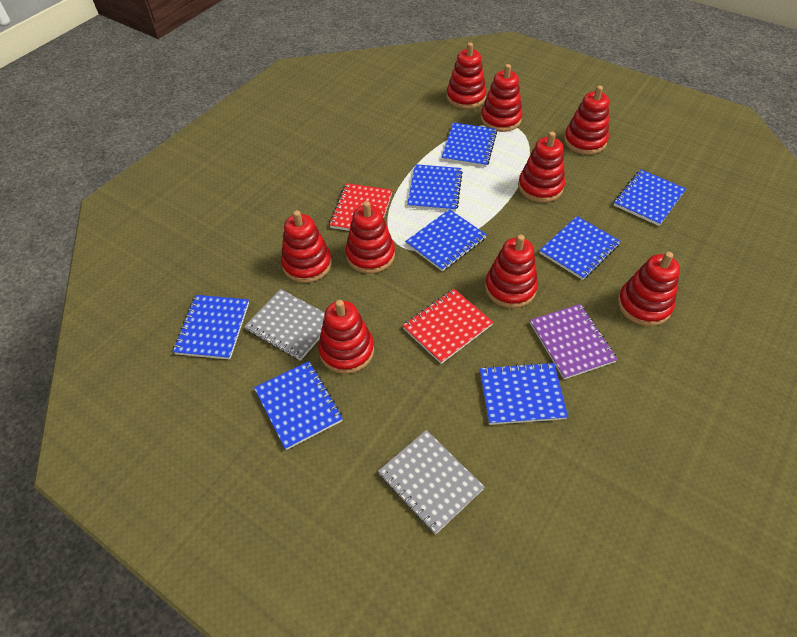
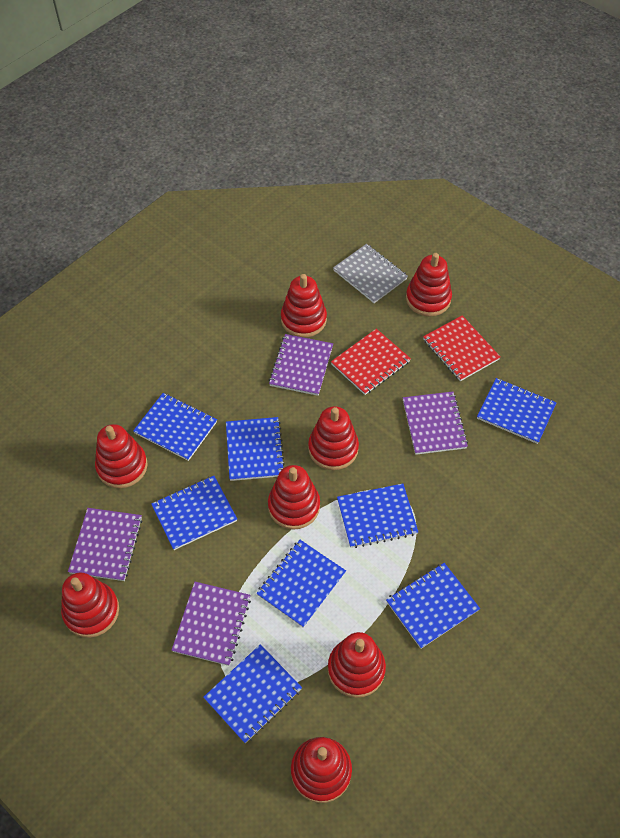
grey notebook: [244,289,325,361] [378,430,485,534] = 2 -> [333,244,408,303] = 1
purple notebook: [530,304,618,379] = 1 -> [68,508,143,581] [171,582,251,666] [269,334,333,396] [403,391,468,455] = 4
red stacking toy: [281,210,332,283] [318,300,374,374] [345,201,395,274] [447,43,486,109] [481,64,523,132] [485,234,538,308] [518,132,565,203] [564,86,609,155] [618,252,680,326] = 9 -> [61,572,119,638] [95,424,147,488] [268,465,320,530] [281,274,327,338] [291,737,352,803] [308,406,359,470] [328,632,386,698] [406,253,452,316] = 8

